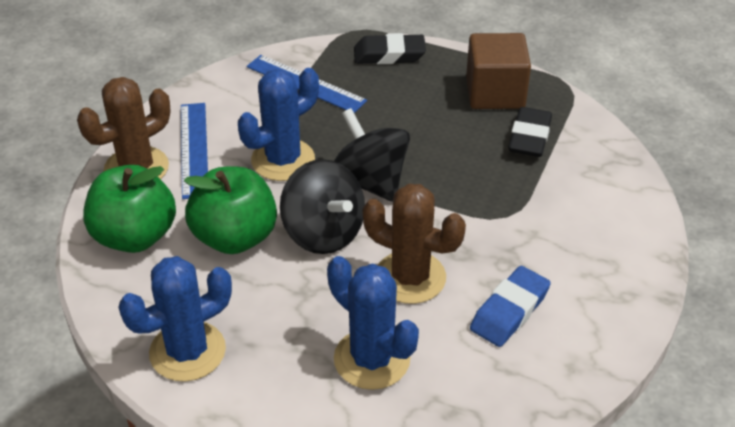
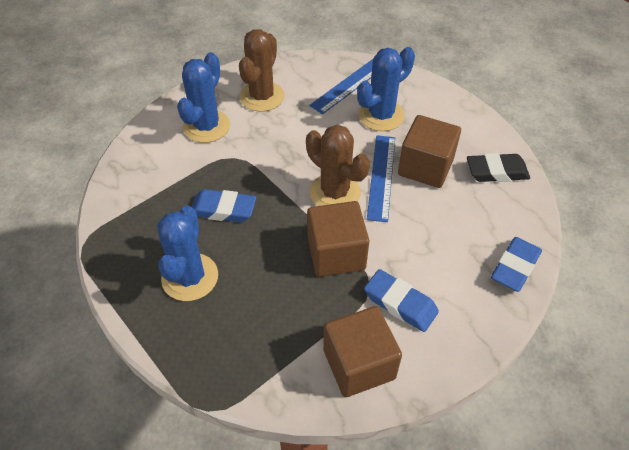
black eraser: [354,33,426,64] [508,107,552,157] = 2 -> [467,153,530,182] = 1
black spinning top: [280,159,365,254] [334,108,410,202] = 2 -> none = 0
blue eraser: [470,266,551,347] = 1 -> [192,189,256,222] [364,269,439,332] [491,237,542,292] = 3
brown cube: [466,33,531,109] = 1 -> [307,201,369,277] [323,306,402,397] [398,115,461,188] = 3
green apple: [83,165,176,253] [184,167,277,254] = 2 -> none = 0

